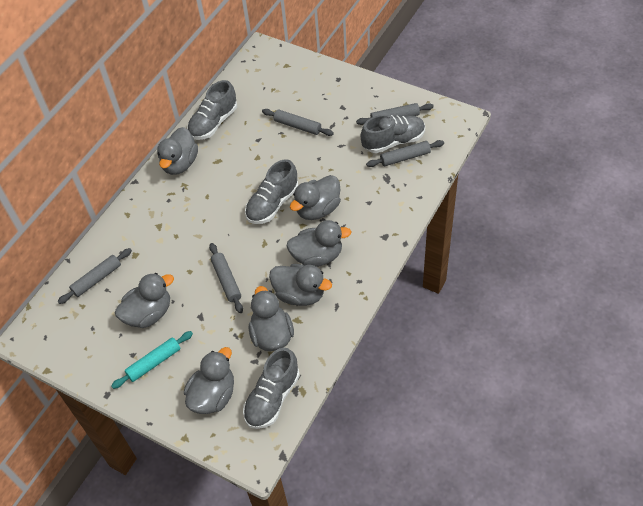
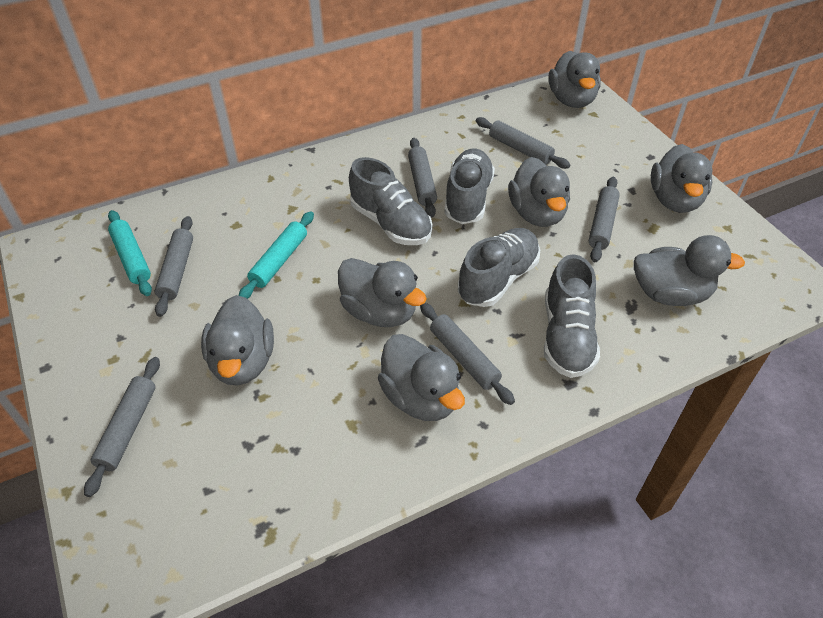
grey rolling pin: [58,248,132,304] [209,243,243,313] [262,109,334,136] [356,103,434,125] [366,140,444,167] = 5 -> [84,357,160,497] [155,216,193,317] [408,138,437,218] [420,303,515,405] [476,117,570,169] [589,177,620,262] = 6
turquoise rolling pin: [111,331,193,389] = 1 -> [108,210,152,296] [239,211,314,299] = 2

